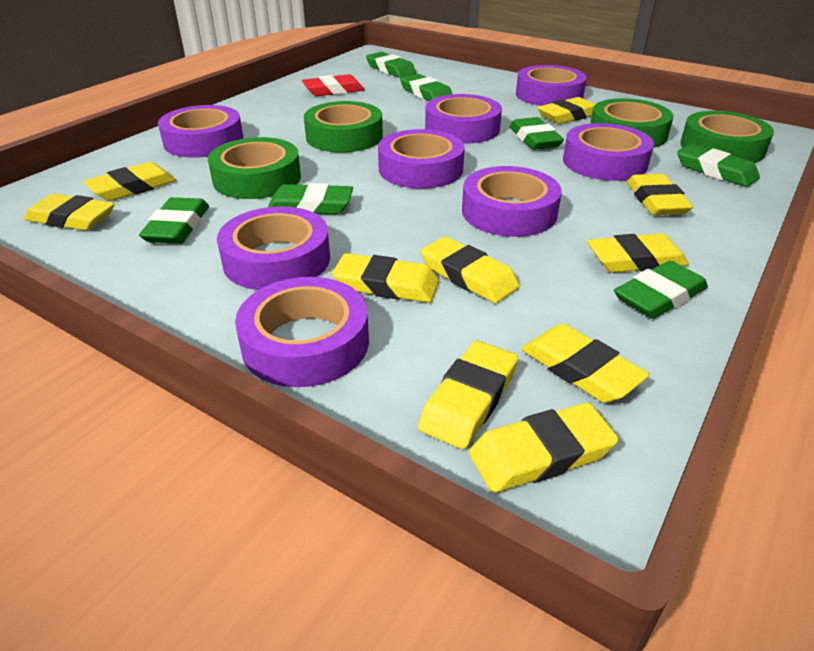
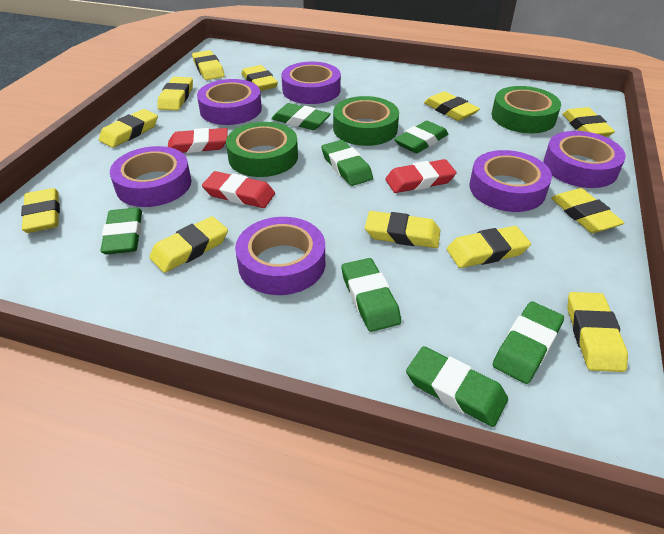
green tape: [208,137,301,199] [304,101,383,153] [590,98,673,148] [680,111,774,163] = 4 -> [226,122,298,177] [333,96,399,146] [492,86,561,133] = 3
purple tape: [158,105,243,158] [217,206,330,290] [235,277,369,387] [378,129,465,189] [425,94,502,144] [462,166,562,237] [516,65,587,106] [563,123,654,181] = 8 -> [110,146,191,207] [197,79,262,125] [235,217,325,295] [281,62,341,104] [470,150,552,212] [543,131,626,188] = 6
red eraser: [302,74,365,96] = 1 -> [168,128,228,153] [202,171,275,208] [385,159,457,193] = 3
yellow eraser: [24,194,115,231] [83,162,176,201] [332,253,439,303] [418,341,518,449] [421,237,520,303] [469,403,619,493] [522,324,650,403] [537,97,595,124] [587,233,689,273] [627,174,693,215] = 10 -> [21,188,60,233] [99,109,158,148] [149,216,228,273] [157,77,193,110] [192,50,225,80] [242,65,278,91] [365,211,440,248] [424,91,480,121] [447,226,531,268] [551,188,625,233] [562,107,615,137] [567,292,628,372] = 12

